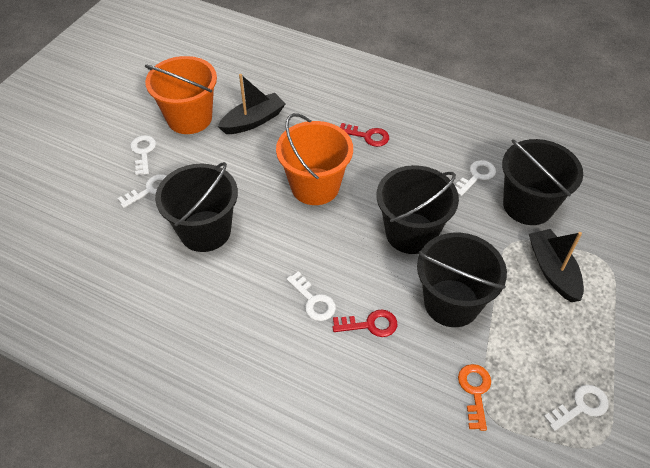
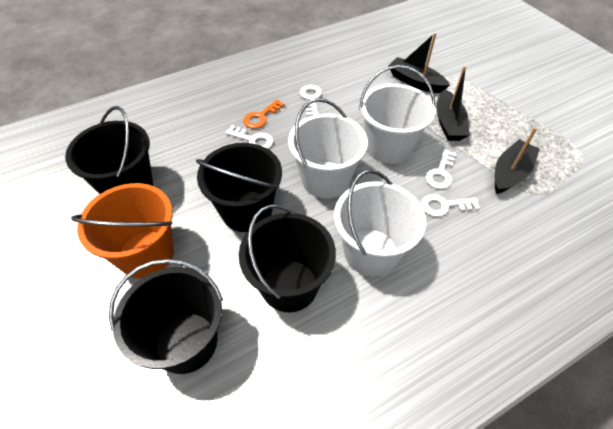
black boat: [218,74,286,134] [529,229,584,302] = 2 -> [388,33,450,93] [436,66,470,141] [495,127,540,194] = 3
orange bucket: [145,56,217,134] [276,113,353,205] = 2 -> [71,183,174,278] = 1
red key: [333,309,397,337] [340,123,389,147] = 2 -> none = 0
white bucket: none = 0 -> [288,98,368,199] [334,170,426,277] [359,65,435,164] = 3
white key: [118,174,167,208] [130,135,156,175] [287,271,336,321] [455,160,496,196] [544,385,609,431] = 5 -> [225,125,273,149] [300,85,322,116] [421,194,480,217] [425,149,456,189] = 4

